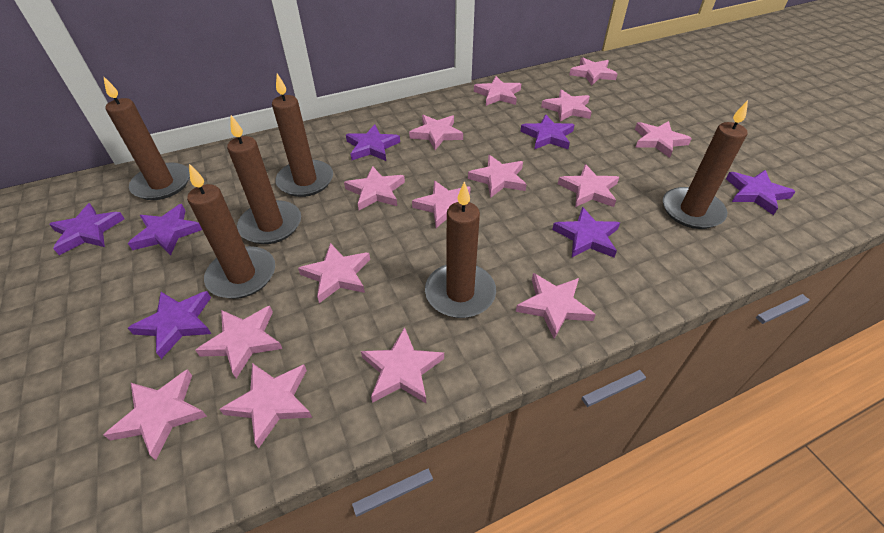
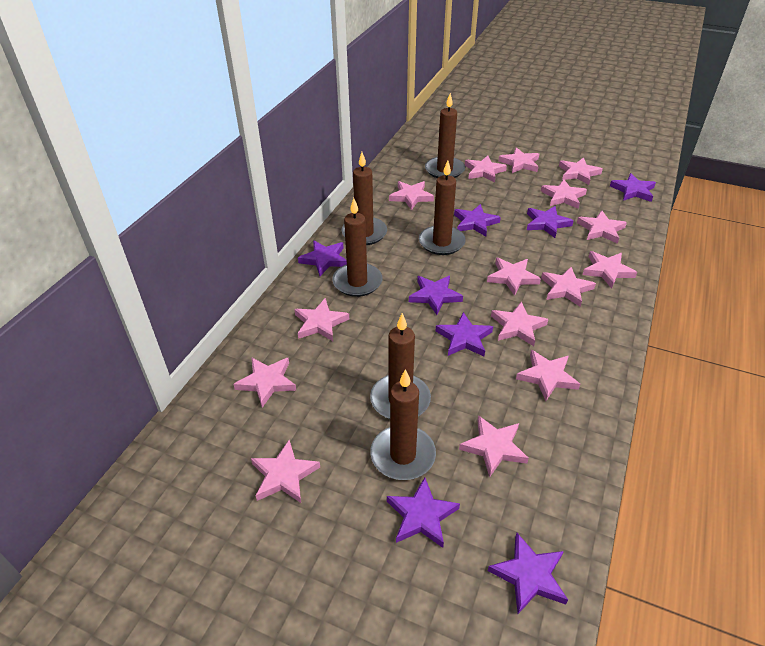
purple star: [49,203,125,255] [128,204,202,255] [128,291,211,359] [346,125,400,161] [520,114,574,149] [552,207,620,257] [726,170,796,215] = 7 -> [298,240,347,276] [387,477,460,548] [409,276,463,315] [436,312,493,356] [454,204,501,237] [488,533,568,614] [527,206,573,238] [610,173,656,202] = 8

